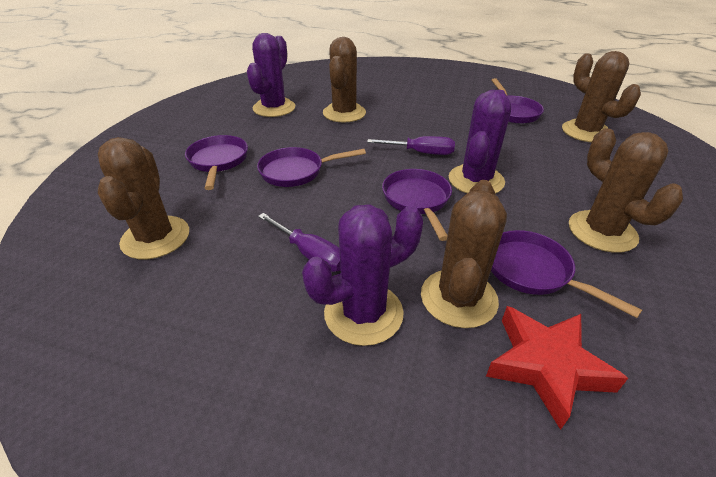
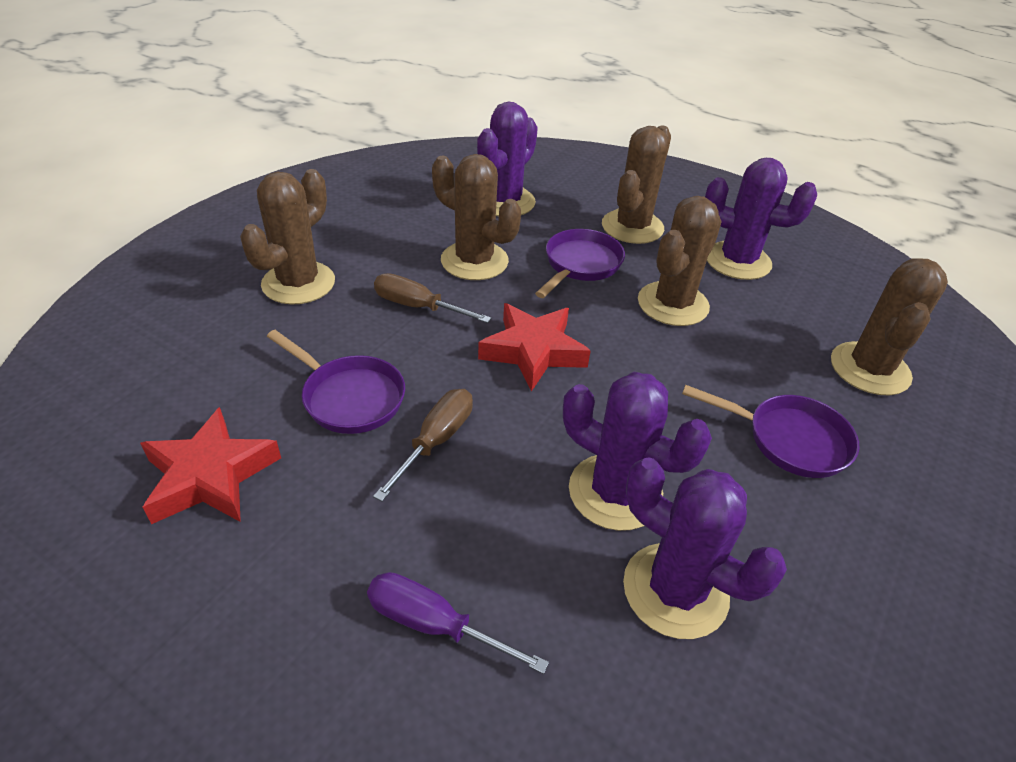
brown screwdriver: none = 0 -> [373,389,473,502] [374,273,491,323] = 2
purple cactus: [247,33,295,117] [302,204,423,346] [449,90,511,194] = 3 -> [477,101,538,216] [563,372,712,531] [623,457,787,639] [705,158,817,280] = 4
purple pan: [185,135,248,190] [257,147,366,187] [382,169,452,241] [491,230,642,318] [492,78,544,124] = 5 -> [267,330,405,434] [535,229,625,298] [682,385,859,478] = 3
purple screwdriver: [258,213,341,272] [367,136,455,155] = 2 -> [367,572,549,674] = 1
red star: [486,306,628,430] = 1 -> [140,407,281,524] [478,303,591,392] = 2

